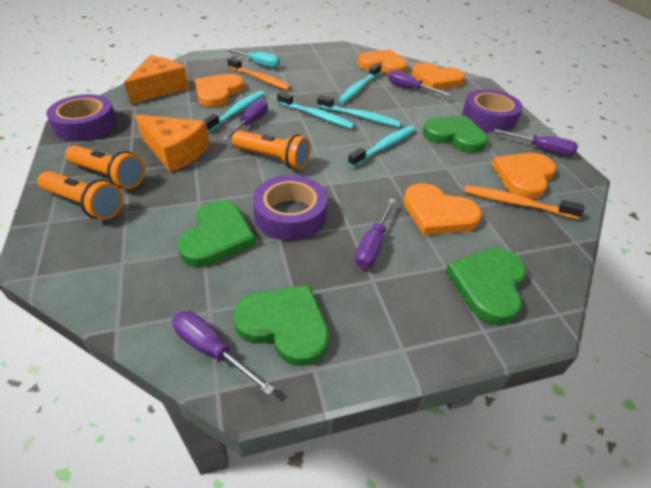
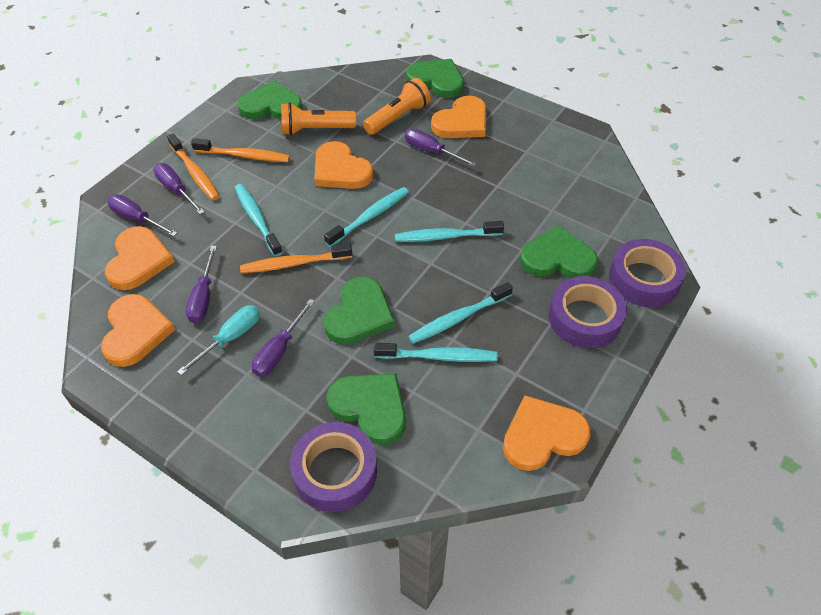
green heart: [177,200,256,267] [233,285,329,366] [423,116,488,153] [445,248,526,325] = 4 -> [238,81,303,120] [324,276,395,344] [327,374,406,445] [406,59,464,98] [520,226,598,278] = 5
orange cheese: [124,56,189,104] [135,114,210,172] = 2 -> none = 0
orange flashlight: [37,171,123,220] [65,145,145,189] [232,131,311,170] = 3 -> [281,103,356,136] [363,78,431,135] = 2
orange toothbrush: [227,57,291,90] [464,185,585,219] = 2 -> [167,133,220,200] [191,138,290,162] [240,243,352,273] = 3

